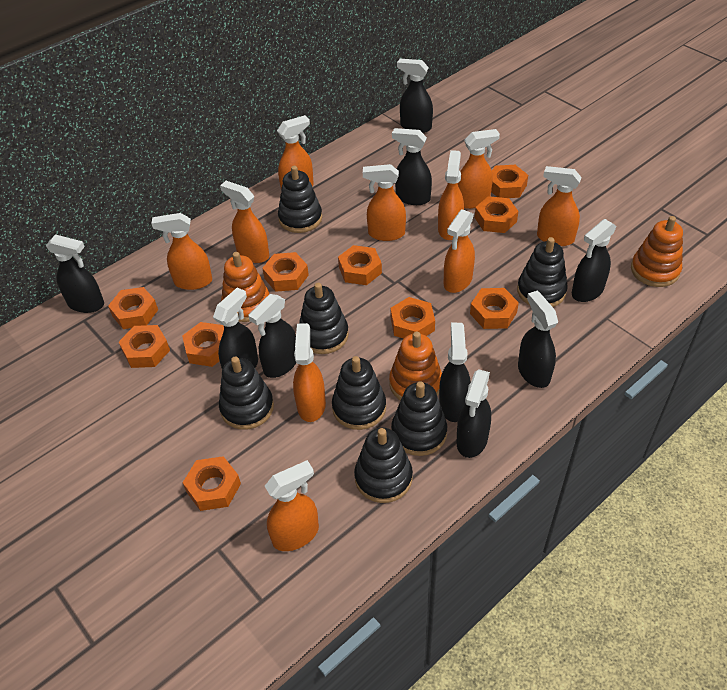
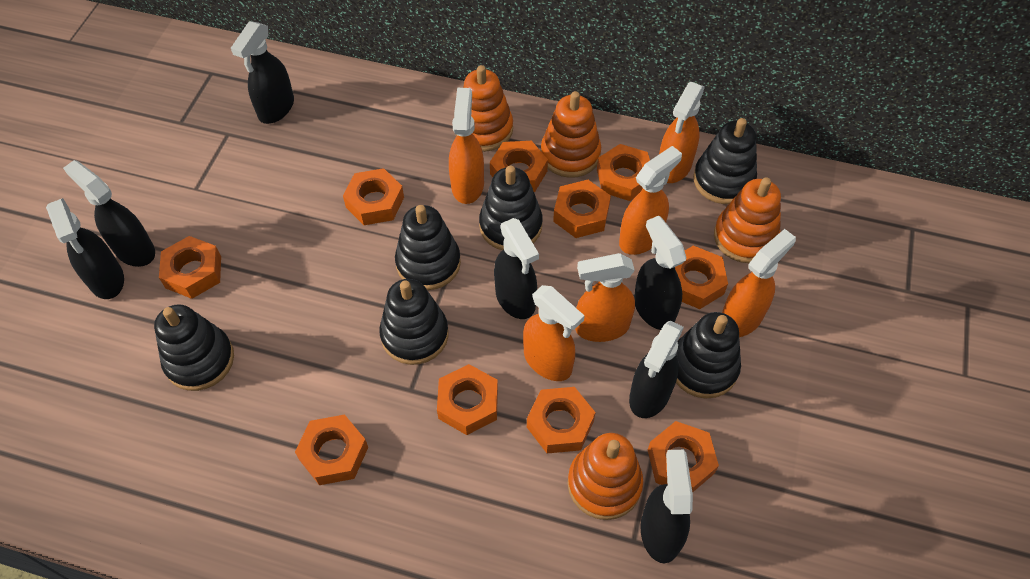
black spray bottle: [46,234,104,313] [213,287,258,369] [248,294,296,378] [392,128,432,205] [397,59,433,133] [439,323,471,422] [456,370,491,458] [518,291,558,388] [572,219,617,302] = 9 -> [46,198,124,299] [63,160,155,267] [231,21,294,124] [494,218,539,319] [629,321,684,418] [634,216,686,330] [641,450,693,563] = 7
black stacking toy: [219,357,274,430] [278,166,322,233] [299,283,349,354] [332,356,386,430] [354,428,413,503] [391,381,447,456] [517,237,568,307] = 7 -> [154,304,234,391] [379,279,449,365] [395,205,461,290] [479,165,543,250] [676,312,741,399] [693,118,757,204] = 6
orange spray bottle: [151,213,212,290] [220,181,269,263] [265,460,319,551] [277,115,314,192] [293,323,326,422] [363,164,406,241] [438,150,464,240] [444,209,475,293] [458,129,500,209] [537,166,582,246] = 10 -> [449,88,484,204] [523,285,584,381] [575,253,635,342] [619,146,682,255] [659,82,705,183] [722,229,796,337] = 6
orange stacking toy: [221,252,269,322] [389,331,442,401] [631,216,683,287] = 3 -> [455,65,513,152] [541,91,601,178] [568,433,643,520] [714,177,781,263] = 4

